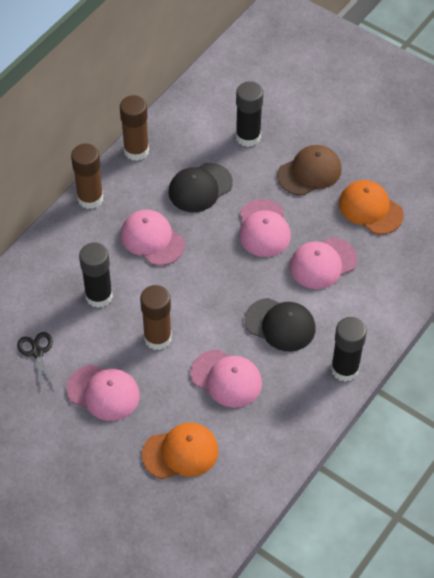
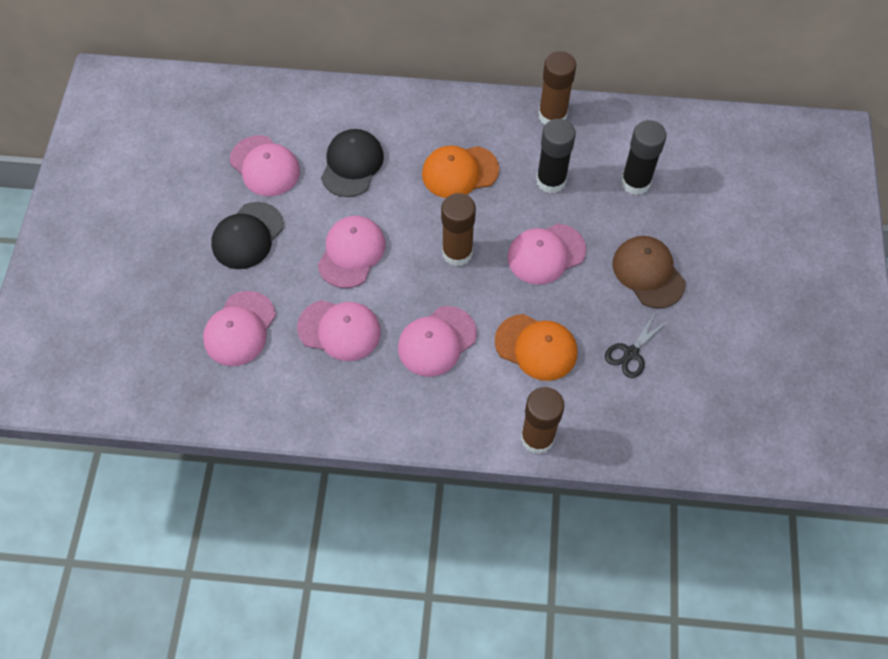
black glue stick: [79,243,113,308] [236,81,263,147] [331,317,367,382] = 3 -> [536,119,576,193] [621,120,667,195] = 2
pink cap: [67,364,140,421] [121,210,185,266] [191,350,262,408] [239,199,291,257] [290,237,357,289] = 5 -> [203,291,276,366] [230,135,300,196] [297,300,381,361] [318,216,385,288] [398,306,477,377] [507,224,586,285] = 6

